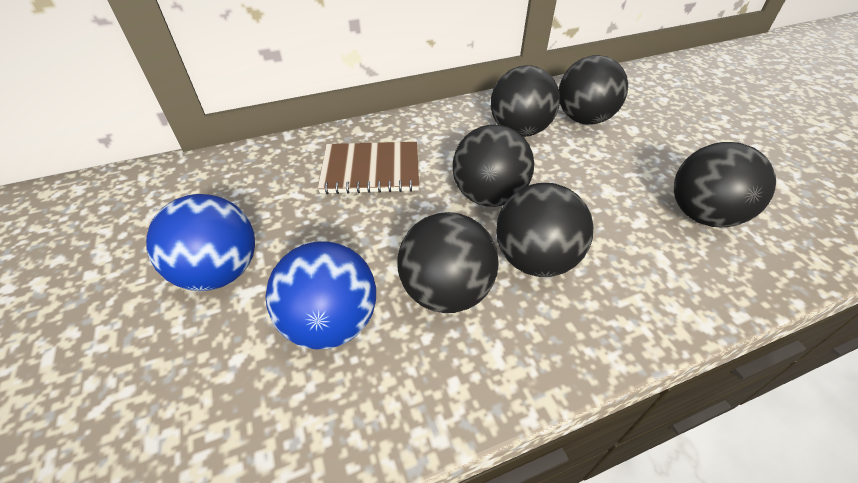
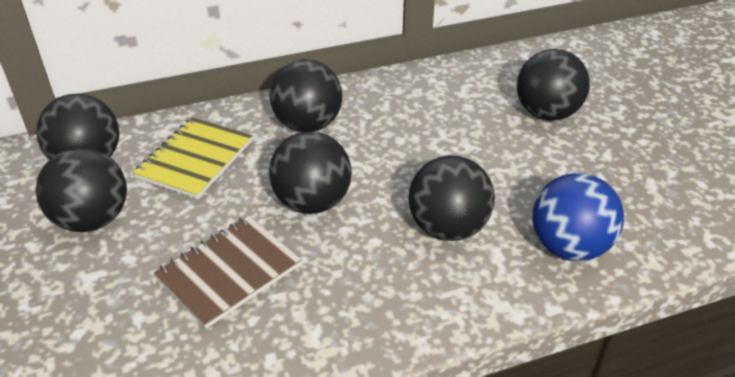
blue ball: [146,194,255,291] [265,242,376,349] = 2 -> [532,173,624,261] = 1
yellow notebook: none = 0 -> [133,117,253,199] = 1

